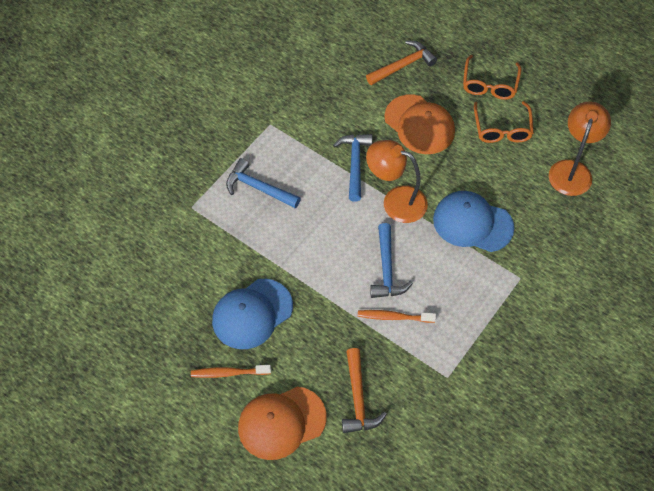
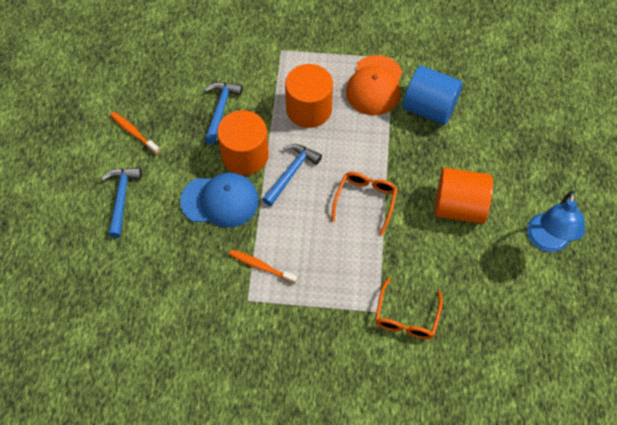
blue cap: [212,279,293,349] [433,191,514,252] = 2 -> [180,173,259,228] = 1
blue cylinder: none = 0 -> [403,65,463,125] = 1
blue lamp: none = 0 -> [527,191,585,252] = 1
orange cap: [238,386,327,460] [384,94,455,154] = 2 -> [346,55,402,115] = 1
orange cylinder: none = 0 -> [217,110,269,175] [285,64,333,128] [435,168,493,224] = 3
orange hammer: [342,348,387,433] [366,41,437,85] = 2 -> none = 0
orange lamp: [366,140,428,223] [549,101,611,196] = 2 -> none = 0

